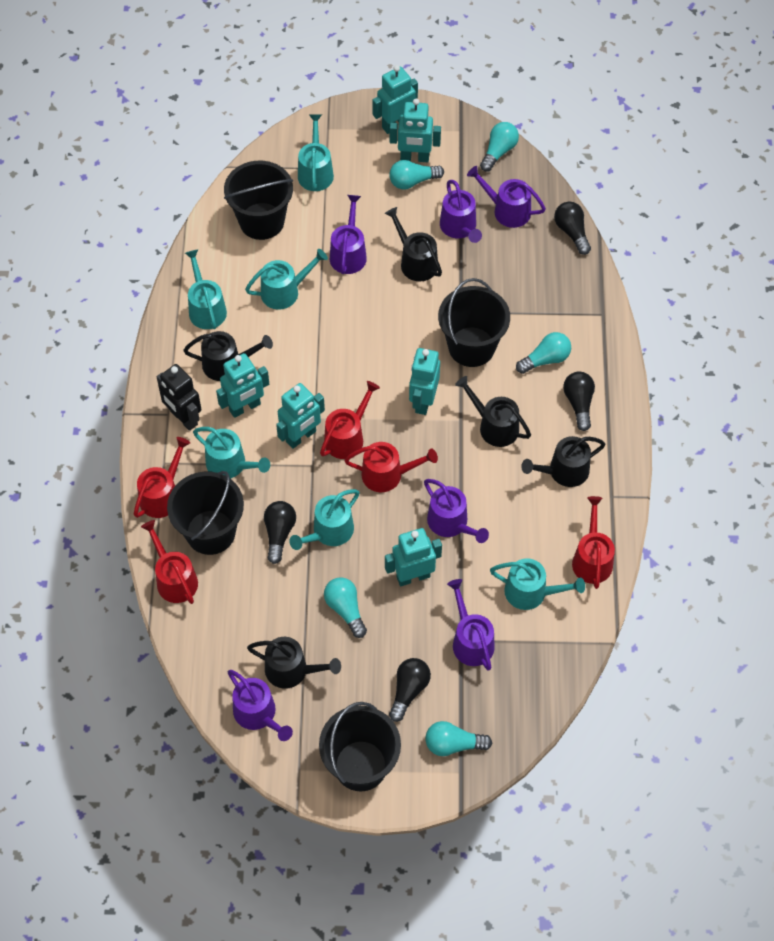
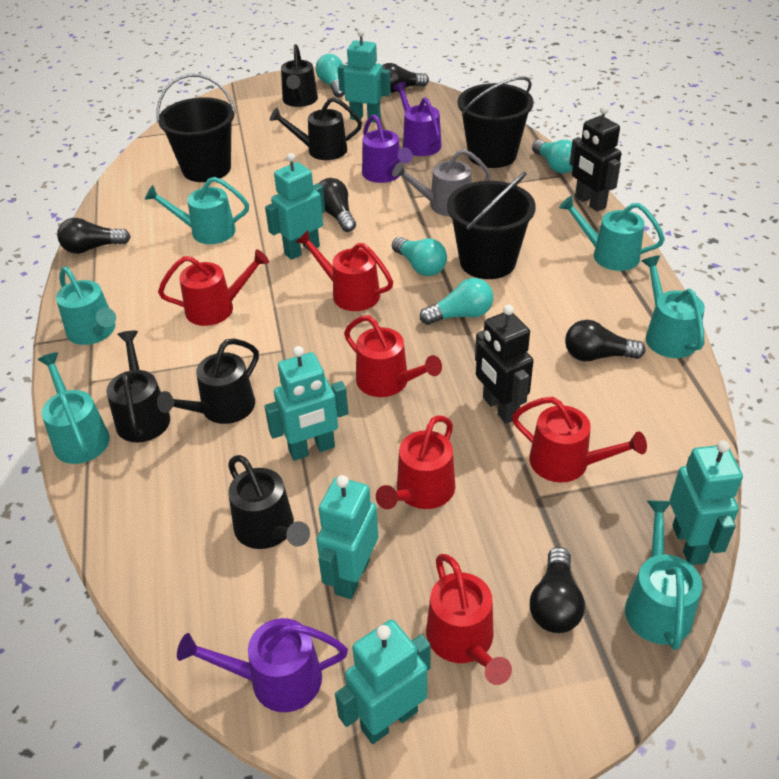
black bucket: [167,471,244,555] [224,161,293,240] [319,702,401,791] [438,278,510,367] = 4 -> [156,74,236,182] [447,172,536,279] [458,77,534,168] = 3
black light bulb: [264,501,296,564] [389,658,431,722] [554,201,591,255] [563,371,595,431] = 4 -> [57,218,131,254] [318,178,356,232] [382,63,429,93] [530,547,585,633] [565,320,645,361] = 5
black robot: [157,364,201,431] = 1 -> [475,305,533,424] [570,106,621,212] = 2
grey watering can: none = 0 -> [392,149,491,216] = 1
purple watering can: [228,670,293,741] [330,195,367,274] [424,479,489,543] [440,180,482,243] [447,579,495,671] [467,166,546,228] = 6 -> [177,618,348,712] [362,114,413,183] [393,82,442,156] = 3
red watering can: [134,437,190,518] [141,520,198,604] [320,381,380,459] [344,442,438,492] [572,496,615,589] = 5 -> [158,249,269,326] [296,231,393,311] [344,315,442,397] [376,415,455,509] [426,554,512,685] [512,397,647,483] = 6
turquoise light bulb: [324,577,367,638] [389,160,444,190] [425,721,492,756] [480,122,519,172] [516,332,571,374] = 5 -> [316,54,345,97] [392,237,447,276] [420,278,493,325] [532,140,573,173] = 4

